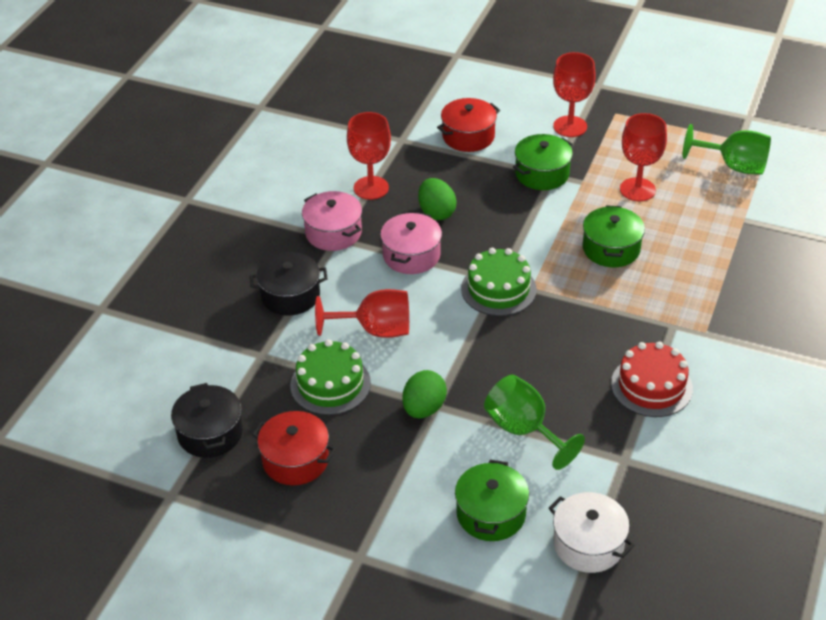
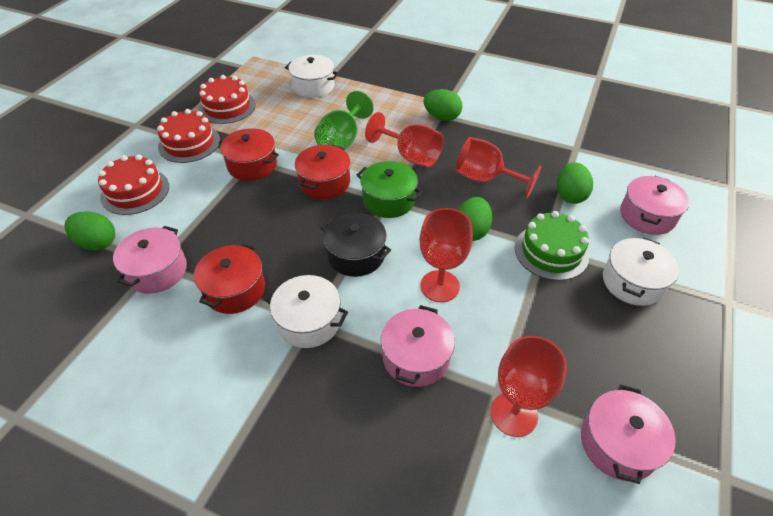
black pot: [171,383,243,458] [250,252,327,316] = 2 -> [321,213,391,277] = 1
green cake: [290,339,371,415] [461,248,537,316] = 2 -> [515,211,589,281] = 1
green egg: [402,370,447,418] [418,178,457,220] = 2 -> [65,212,115,251] [423,89,463,121] [458,197,492,241] [557,162,593,204] = 4
green goblet: [484,375,585,470] [683,124,771,175] = 2 -> [314,91,374,150] = 1
green pot: [455,460,529,541] [513,134,573,190] [583,205,645,267] = 3 -> [357,161,423,218] = 1
pink pot: [302,191,362,251] [380,212,442,274] = 2 -> [113,226,187,294] [381,305,455,387] [581,384,676,484] [620,176,689,235] = 4
red cake: [611,342,693,417] = 1 -> [98,155,169,215] [157,109,220,163] [199,75,256,124] = 3
red pot: [252,411,336,485] [437,98,500,152] = 2 -> [194,243,265,314] [219,128,279,181] [295,145,350,199] = 3
white pot: [549,492,634,573] = 1 -> [265,275,348,348] [285,55,339,98] [603,238,679,306] = 3

